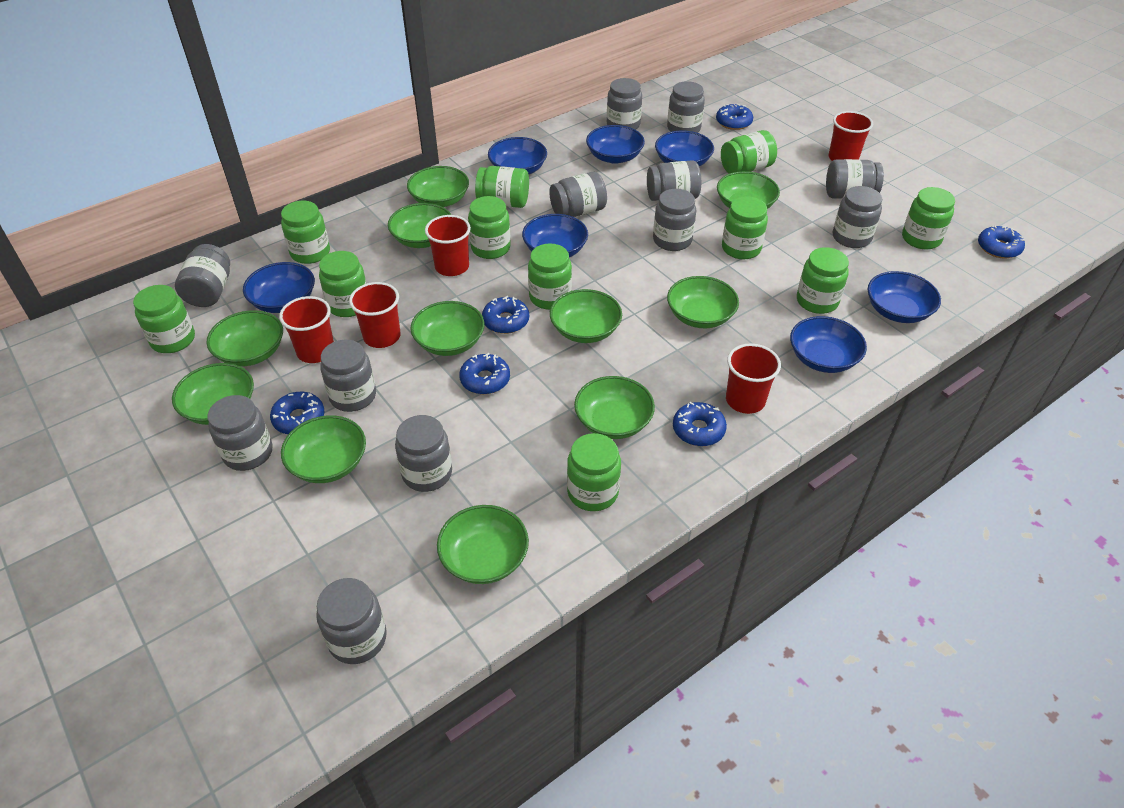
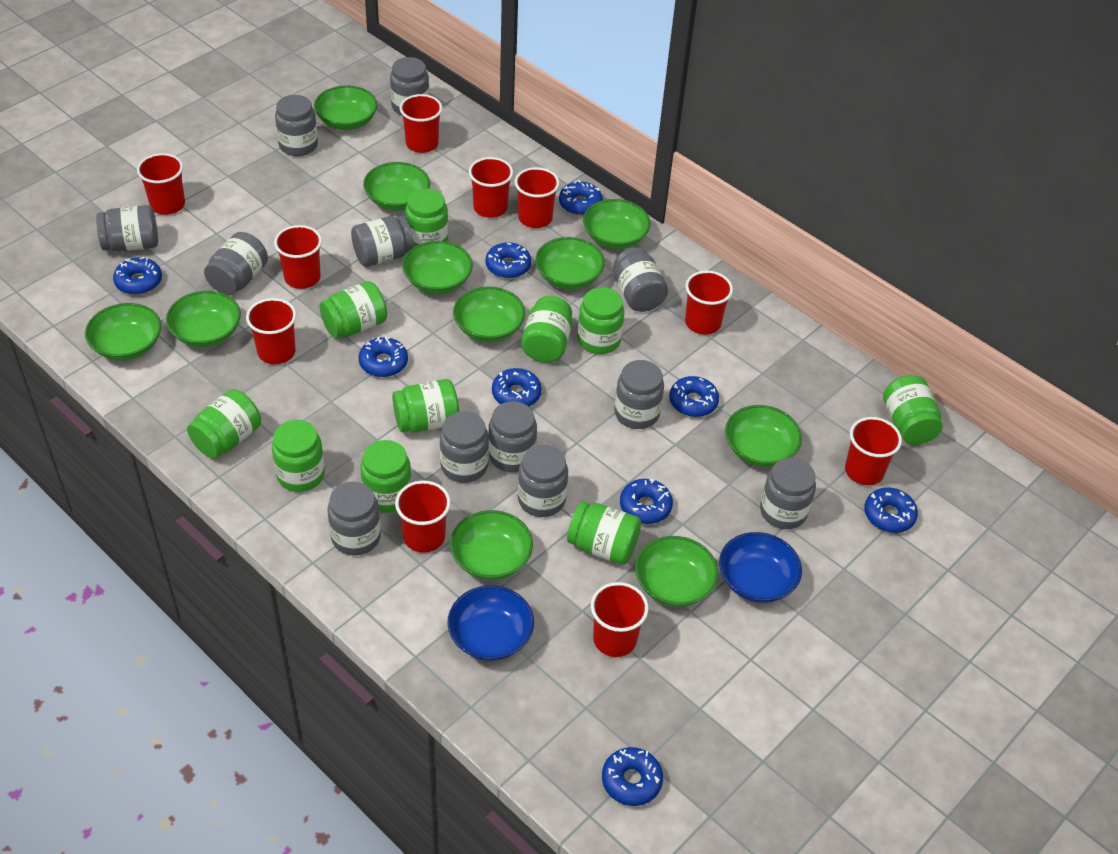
blue bowl: [243,262,315,313] [488,137,547,174] [522,214,588,257] [586,125,645,164] [655,130,714,167] [790,316,867,373] [868,271,941,323] = 7 -> [447,585,534,661] [719,532,802,603] = 2
blue donut: [270,392,324,434] [459,353,510,394] [482,296,529,334] [673,402,727,446] [716,104,753,130] [978,225,1025,259] = 6 -> [113,257,162,295] [359,336,408,377] [486,242,531,278] [492,368,542,407] [559,180,603,215] [602,747,663,806] [620,479,673,524] [669,376,719,417] [864,488,918,533] = 9
green jar: [133,285,195,353] [281,201,330,264] [319,251,367,317] [468,196,511,259] [475,166,529,208] [528,243,572,310] [567,433,621,511] [721,130,777,174] [722,196,768,259] [797,247,849,314] [902,187,955,250] = 11 -> [187,389,261,459] [272,420,325,492] [320,281,387,338] [360,440,412,513] [392,379,459,433] [405,189,448,247] [521,296,573,362] [567,501,641,565] [578,287,625,354] [883,375,943,445] = 10
red cup: [279,296,334,363] [349,282,401,348] [425,215,471,276] [726,344,781,414] [829,111,873,161] = 5 -> [137,153,185,215] [246,298,296,364] [274,225,322,289] [395,481,451,553] [400,94,442,153] [469,157,513,218] [515,167,559,228] [591,582,649,657] [685,271,733,335] [845,417,902,485] = 10

